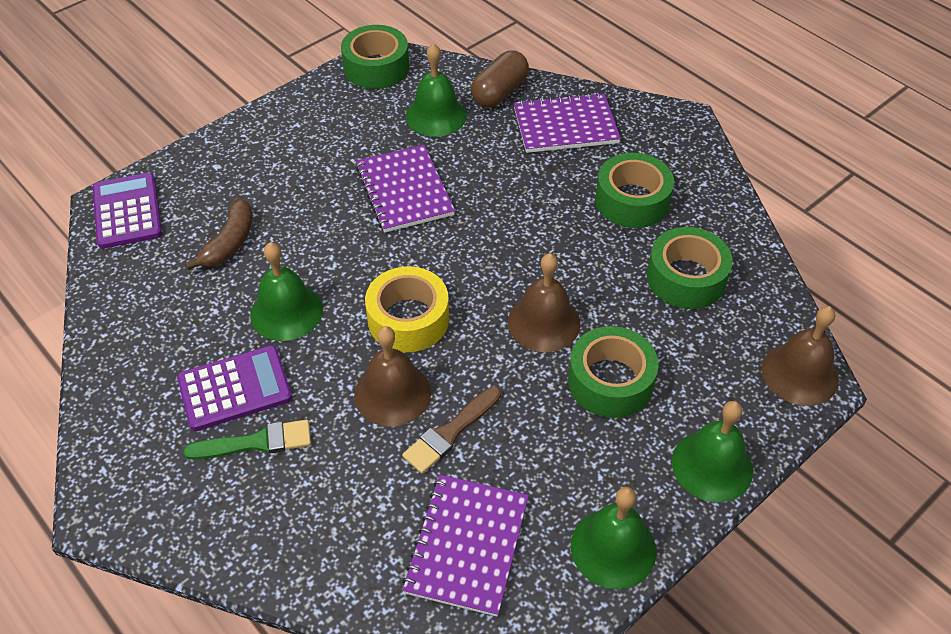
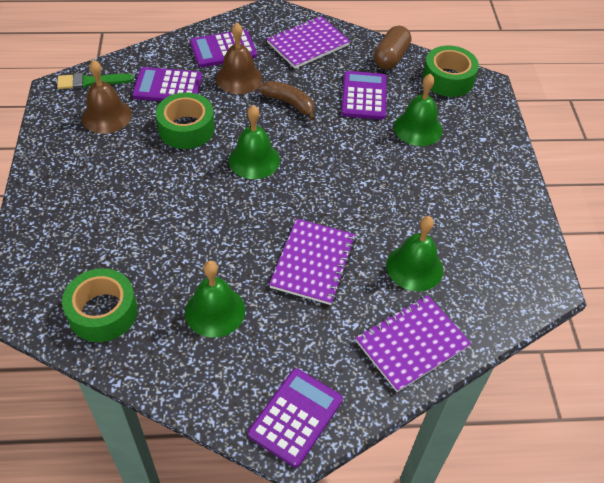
brown bell: [354,326,431,427] [508,253,580,352] [762,306,839,406] = 3 -> [82,60,132,134] [216,23,262,94] = 2
brown brush: [402,386,501,474] = 1 -> none = 0
green tape: [341,25,409,89] [568,326,658,418] [595,153,674,228] [647,227,733,309] = 4 -> [62,268,137,342] [156,92,215,149] [423,46,479,97] = 3
purple calculator: [93,173,162,249] [177,345,292,431] = 2 -> [132,67,202,101] [190,30,257,67] [248,369,343,467] [341,71,387,120] = 4
yellow tape: [365,266,449,352] = 1 -> none = 0

